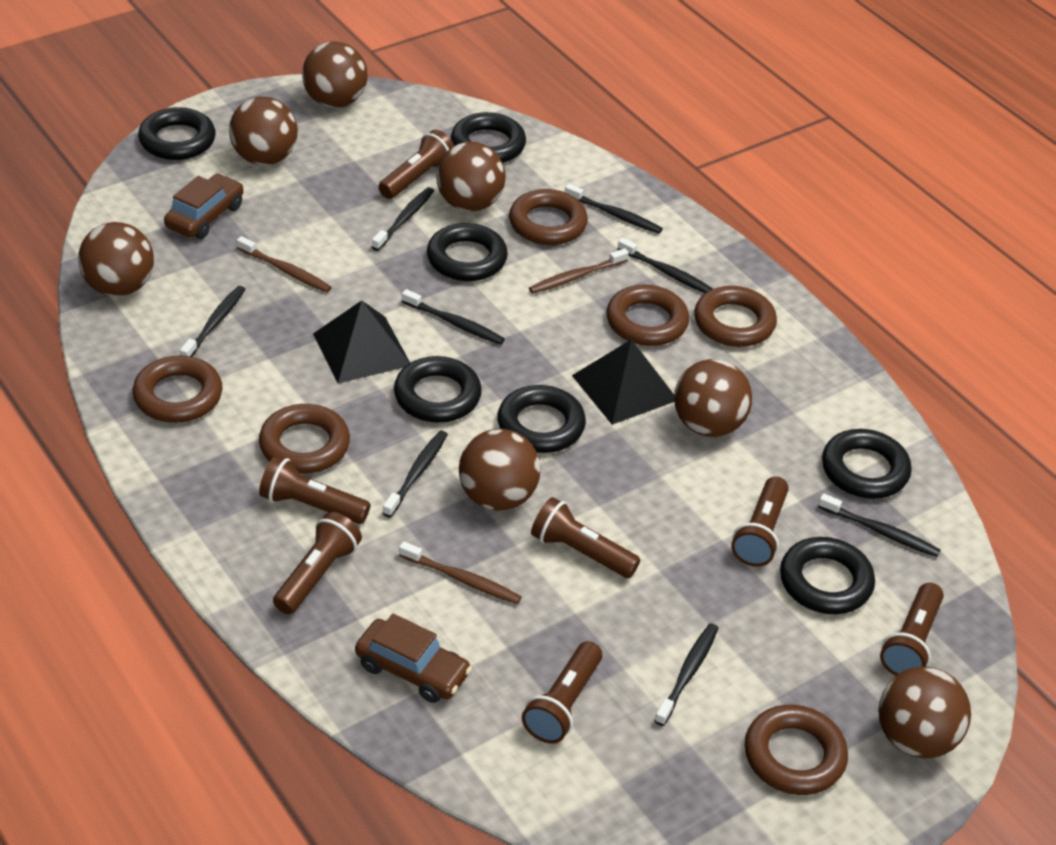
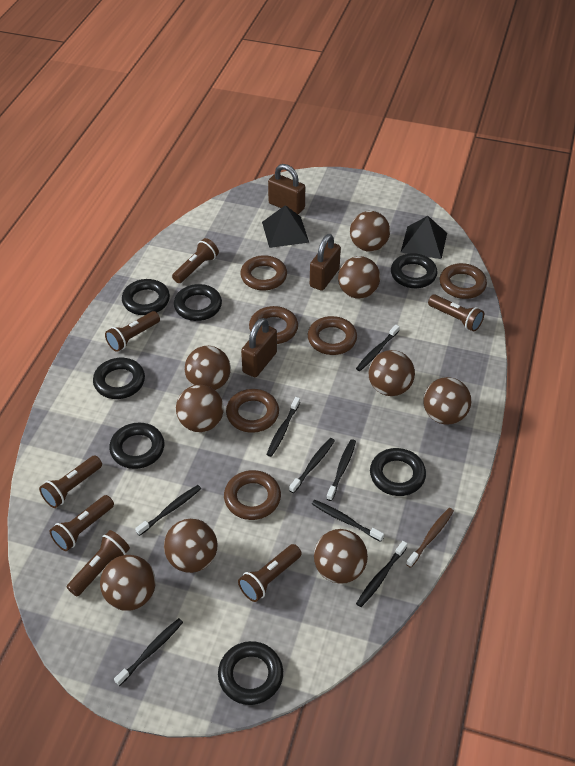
brown ball: [78,222,154,296] [229,97,298,165] [302,41,368,108] [436,142,506,211] [459,429,541,511] [674,359,752,437] [878,666,971,758] = 7 -> [100,555,156,611] [164,519,218,573] [176,385,224,432] [185,346,231,390] [314,529,368,584] [338,256,380,299] [350,211,390,251] [369,350,415,396] [423,377,471,425] = 9
brown car: [164,174,244,239] [355,614,472,703] = 2 -> none = 0
brown padlock: none = 0 -> [241,318,277,377] [268,164,305,214] [310,234,341,291] = 3
brown toothbrush: [237,236,332,292] [399,541,522,604] [529,248,629,294] = 3 -> [406,508,454,568] = 1

